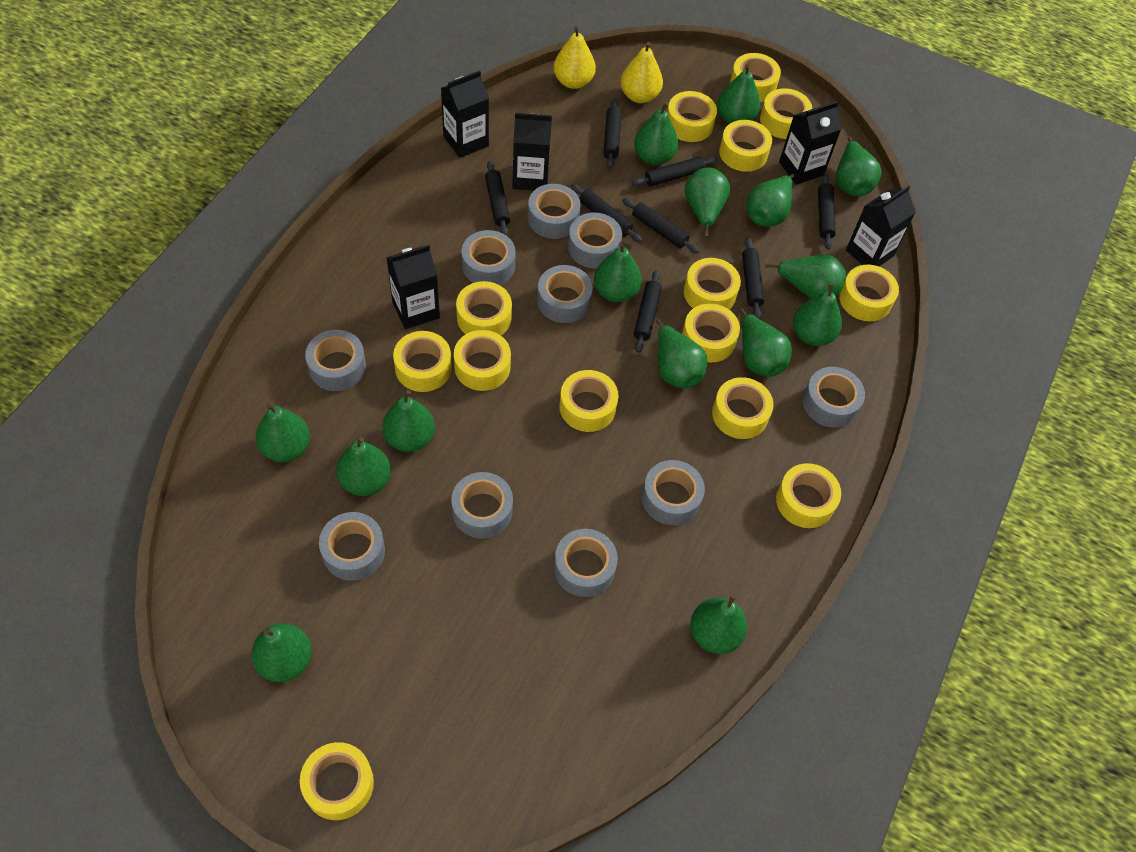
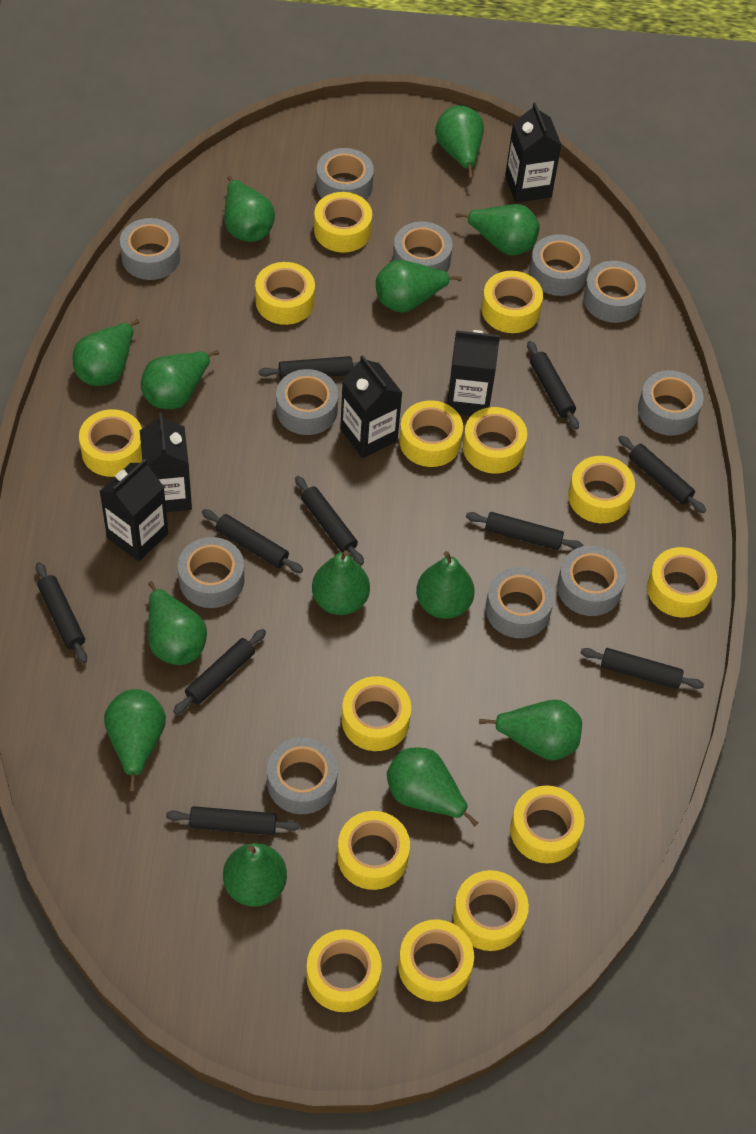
black rolling pin: [485,161,510,236] [571,184,642,242] [603,98,622,168] [622,198,700,254] [632,157,718,187] [634,270,662,353] [742,237,764,319] [818,174,836,250] = 8 -> [36,562,87,663] [166,806,300,835] [173,629,266,715] [202,509,303,573] [258,356,370,380] [295,476,364,565] [466,512,583,550] [527,341,579,430] [581,648,704,689] [618,436,706,513] = 10
green pear: [251,623,312,682] [256,403,310,462] [336,437,391,496] [382,390,435,452] [594,242,642,302] [634,102,678,165] [656,319,707,388] [685,168,730,237] [690,594,747,654] [717,64,760,124] [739,308,792,377] [746,174,794,227] [765,254,846,299] [793,283,842,346] [836,137,882,196] = 15 -> [72,319,140,386] [104,689,166,791] [141,350,219,409] [148,581,207,665] [223,843,287,907] [224,176,275,242] [312,550,370,615] [376,260,462,313] [387,747,478,827] [416,551,475,619] [435,105,484,179] [455,204,540,256] [479,700,582,761] = 13
grey tape: [305,330,366,391] [319,512,385,581] [451,472,513,538] [461,230,516,285] [528,184,581,239] [537,265,593,323] [554,529,618,597] [568,212,622,268] [642,460,705,525] [803,367,865,428] = 10 -> [120,218,180,280] [178,537,245,608] [267,737,338,814] [276,369,338,435] [316,148,374,200] [393,222,452,272] [485,567,554,638] [529,234,591,296] [557,546,626,616] [583,261,646,323] [638,370,704,436] = 11
yellow pear: [553,26,596,89] [621,42,663,103] = 2 -> none = 0

